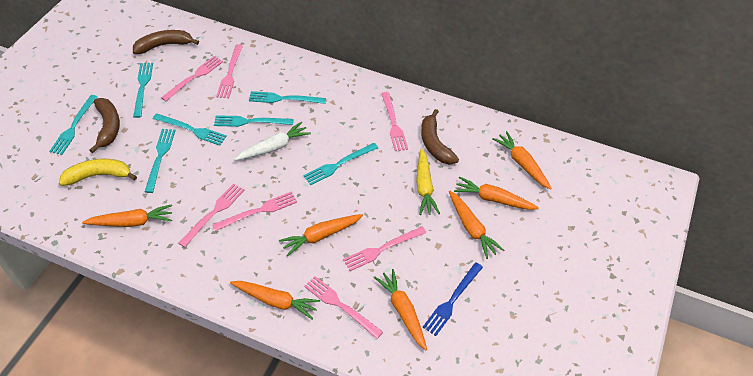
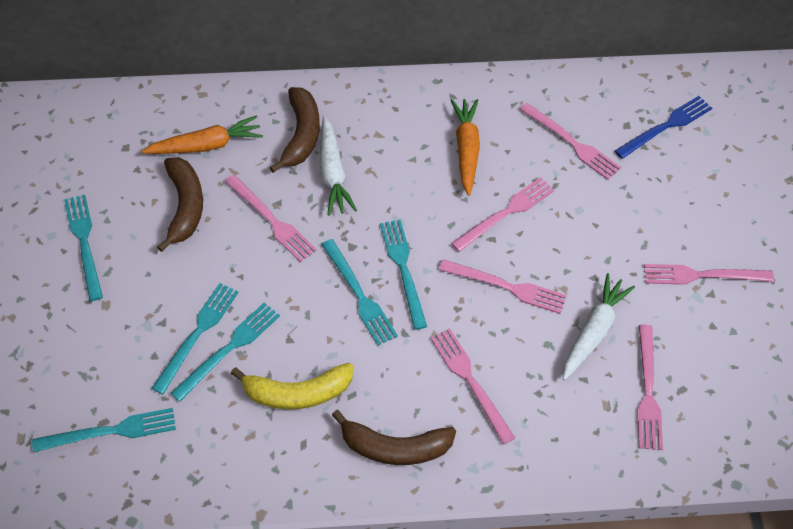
orange carrot: [82,204,172,227] [230,281,320,319] [279,214,363,256] [374,269,427,350] [449,191,504,259] [454,177,539,210] [492,131,552,190] = 7 -> [141,115,263,154] [451,99,480,196] = 2
turquoise fork: [49,95,98,155] [133,63,153,118] [145,129,175,193] [153,113,227,146] [214,115,293,127] [249,91,326,104] [303,143,378,185] = 7 -> [32,408,176,452] [64,195,103,301] [151,283,239,394] [171,303,280,402] [321,239,398,346] [380,220,427,330] = 6
white carrot: [234,121,311,161] = 1 -> [320,116,357,216] [563,273,635,380] = 2
yellow carrot: [416,148,440,215] = 1 -> none = 0

